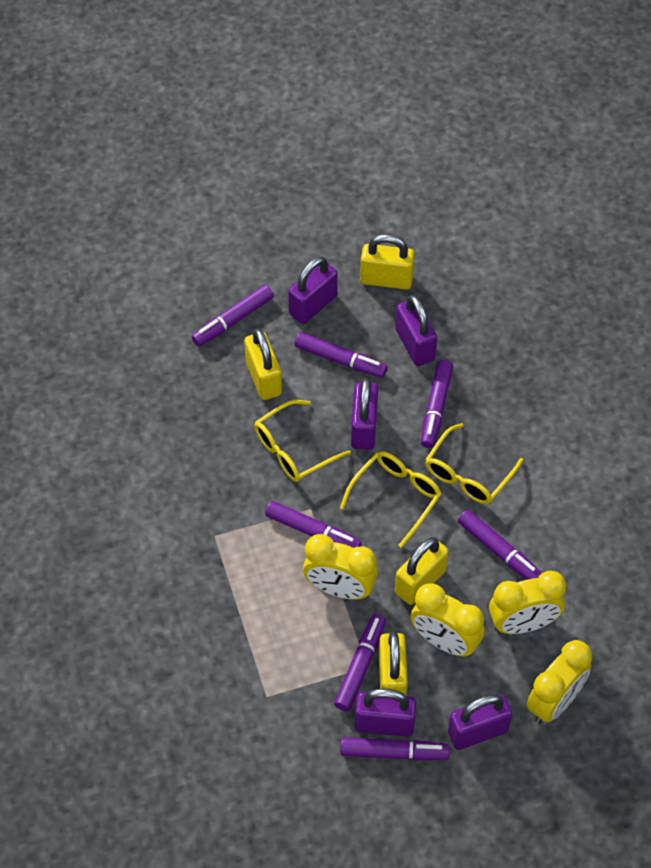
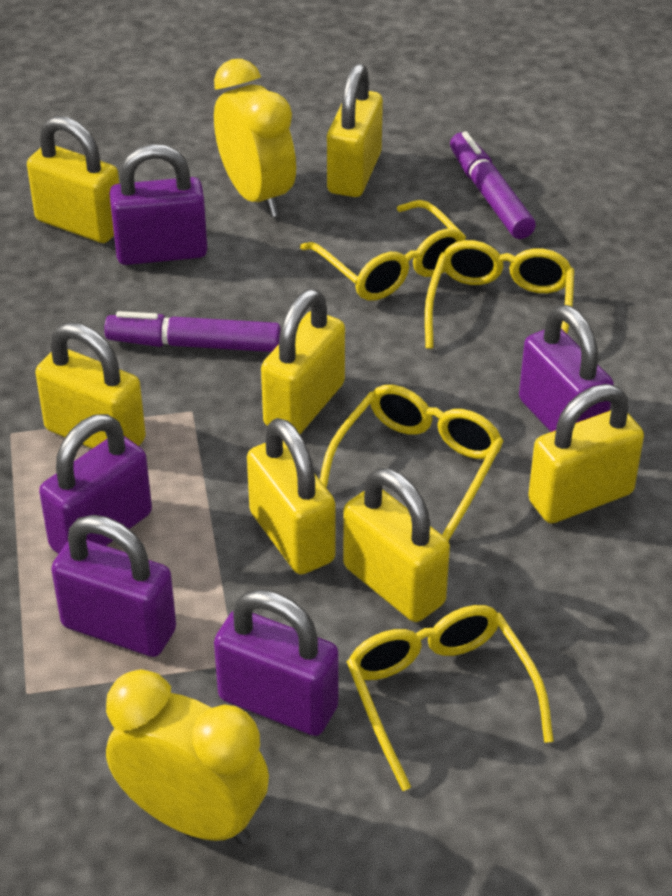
purple marker: [192,285,274,346] [265,501,362,548] [294,332,387,378] [334,614,386,711] [341,737,449,761] [421,360,453,448] [458,510,542,580] = 7 -> [104,311,281,352] [450,131,536,239] = 2
yellow clock: [303,534,378,600] [411,583,485,657] [489,571,566,634] [527,640,593,723] = 4 -> [106,669,269,844] [214,59,296,217] = 2
yellow glasses: [254,400,351,482] [340,451,441,548] [425,423,523,504] = 3 -> [300,200,466,301] [320,385,504,541] [347,605,554,791] [425,240,574,349] = 4
yellow padlock: [244,328,282,400] [360,234,415,290] [379,632,408,696] [395,537,449,605] = 4 -> [27,116,119,243] [35,322,146,449] [247,418,336,575] [261,289,345,434] [327,64,383,197] [343,468,450,622] [528,384,644,523] = 7

